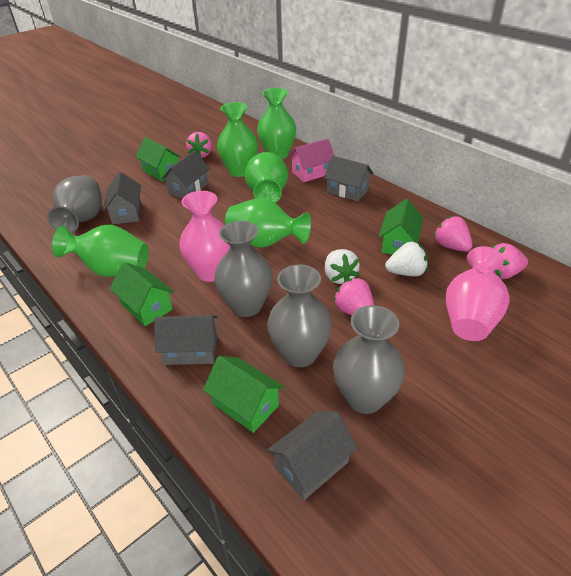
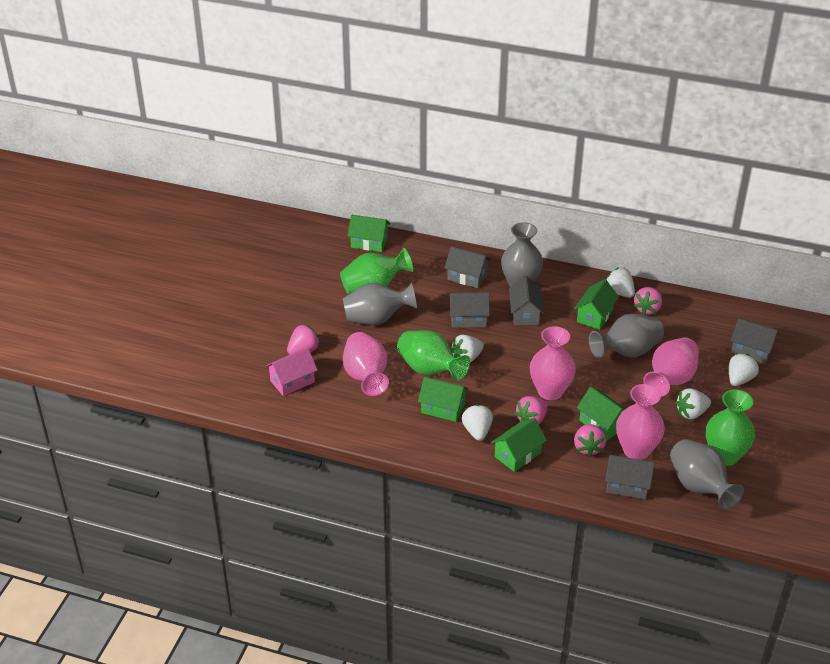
green house: [110,262,174,326] [136,137,182,182] [203,356,284,433] [379,199,423,255] = 4 -> [348,215,390,252] [418,377,469,422] [491,418,547,472] [574,279,619,330] [577,387,625,441] = 5
green vase: [52,225,149,277] [217,102,258,177] [225,198,311,248] [245,152,288,203] [257,88,296,159] = 5 -> [340,248,413,294] [397,330,470,382] [706,389,755,466] = 3
pink vase: [179,191,230,282] [446,246,510,341] = 2 -> [343,332,389,396] [530,326,576,400] [616,384,665,460] [643,337,699,396] = 4
white strawberry: [324,249,360,284] [385,242,428,276] = 2 -> [450,335,484,363] [462,404,493,441] [606,268,635,298] [675,388,711,419] [729,353,759,386] = 5

